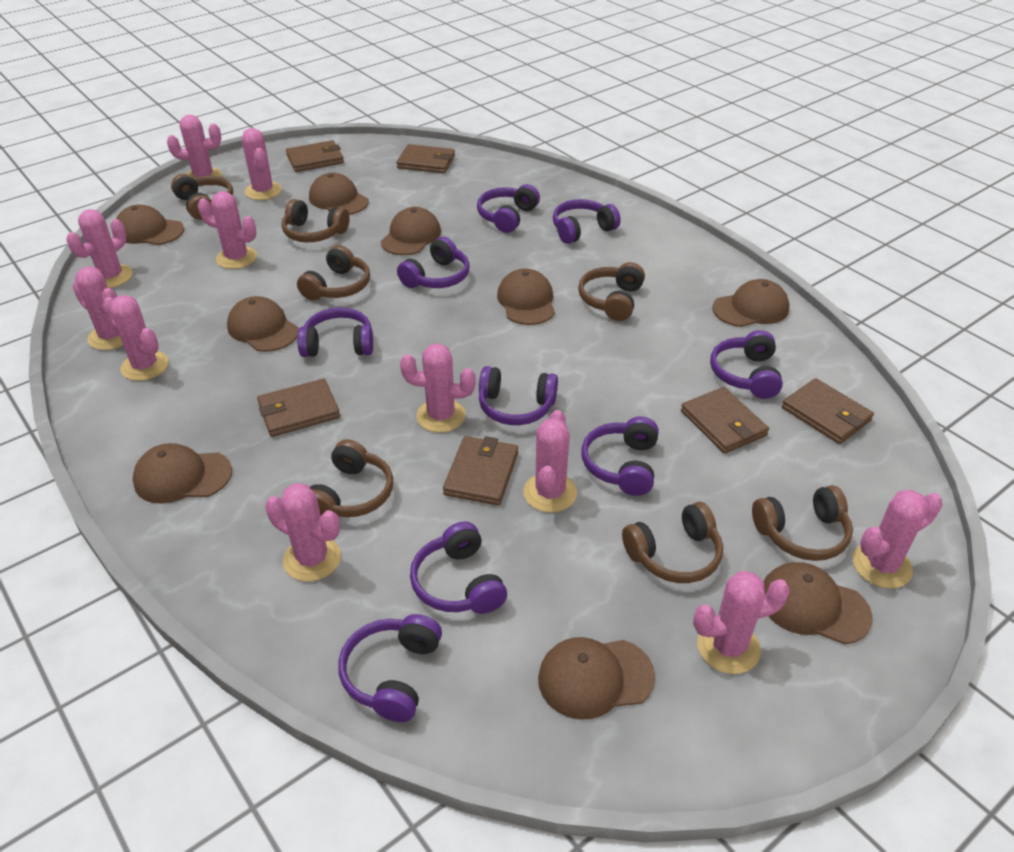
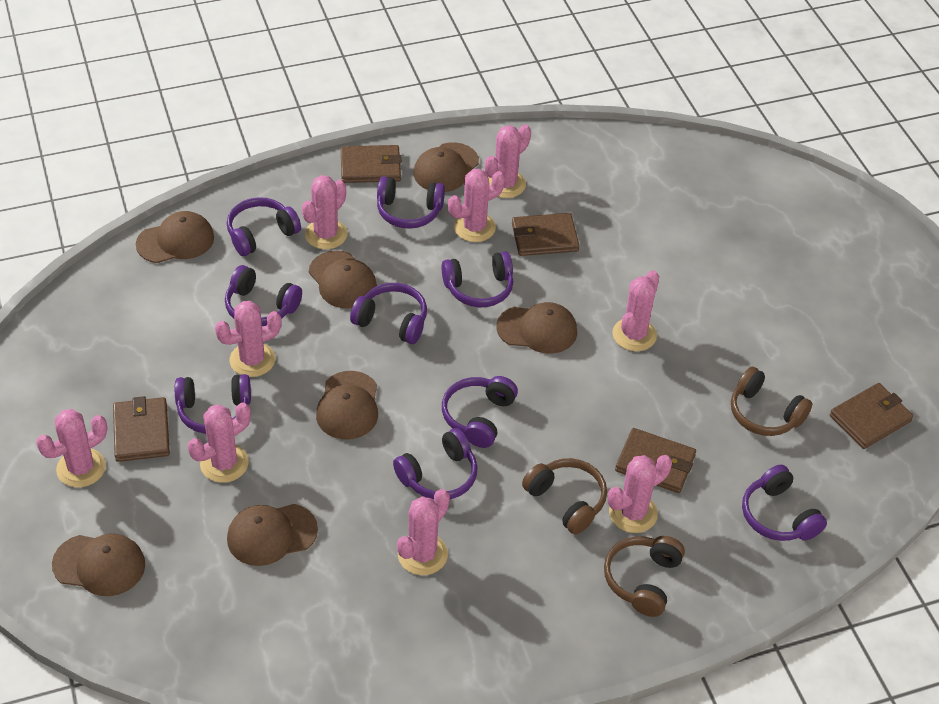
brown cap: [116,204,184,245] [133,443,232,504] [227,296,299,352] [309,173,369,215] [381,207,441,255] [497,269,555,325] [538,637,655,720] [712,279,789,327] [763,562,873,645] = 9 -> [52,534,145,596] [136,211,214,263] [227,504,318,566] [309,251,377,309] [316,371,378,440] [414,142,479,192] [496,302,577,354] = 7
brown headphones: [171,174,233,220] [281,199,350,242] [297,245,370,301] [310,439,393,517] [578,262,645,321] [622,502,723,583] [752,485,853,561] = 7 -> [522,458,607,535] [604,536,685,617] [731,367,812,436] = 3
brown wallet: [257,379,340,437] [286,140,344,172] [397,144,455,174] [443,436,518,505] [681,387,769,454] [782,378,874,444] = 6 -> [113,396,170,462] [341,145,402,183] [512,213,579,256] [615,428,696,493] [830,383,914,449] = 5
pink cactus: [66,209,133,288] [73,267,123,350] [102,295,169,381] [167,115,222,178] [198,191,257,269] [242,128,282,200] [265,483,341,582] [400,343,476,433] [523,410,577,513] [693,571,790,674] [853,490,943,588] = 11 -> [36,409,107,487] [188,402,251,483] [215,301,282,377] [302,175,347,249] [397,489,450,575] [448,169,505,242] [485,124,531,198] [608,455,672,533] [612,270,659,351] = 9

